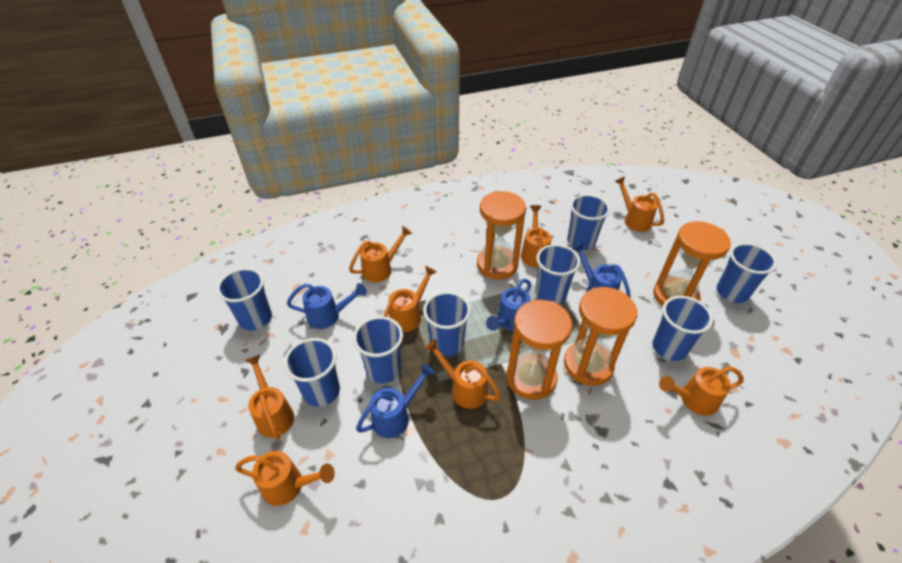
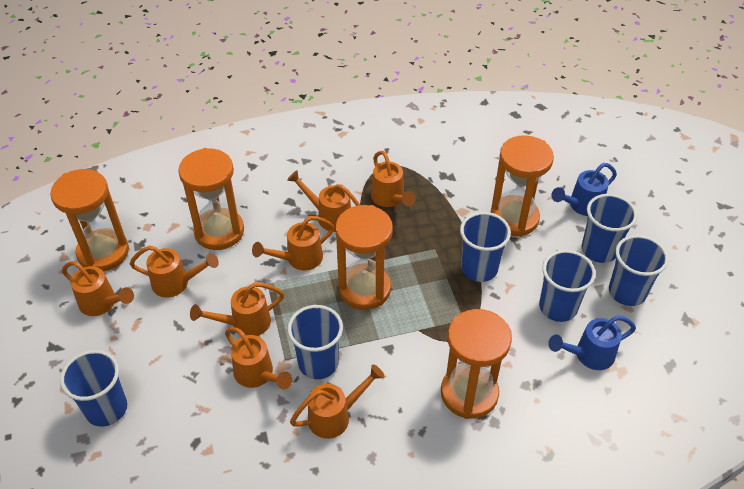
blue cup: [216,268,272,331] [284,338,340,407] [353,316,403,383] [423,292,471,356] [535,244,581,304] [567,194,610,250] [652,296,713,361] [716,243,777,303] = 8 -> [60,350,127,427] [287,305,343,379] [460,212,511,282] [539,250,596,322] [582,194,637,263] [609,235,668,306] = 6
blue watering can: [287,283,367,329] [356,363,435,438] [486,279,531,331] [572,243,631,298] = 4 -> [548,316,636,370] [551,163,617,216] = 2
orange hourglass: [477,191,526,279] [506,300,572,400] [564,287,638,386] [653,221,731,307] = 4 -> [50,169,129,271] [178,148,244,250] [335,205,393,310] [441,309,512,419] [490,135,554,237] = 5

